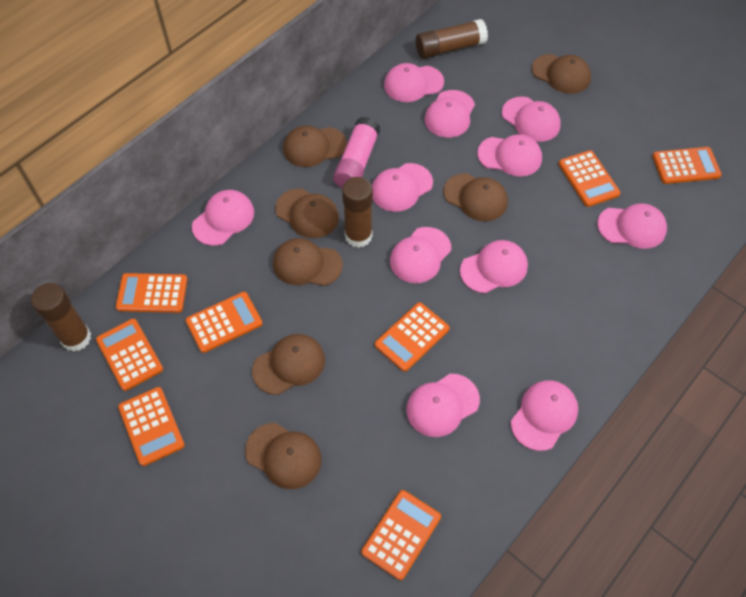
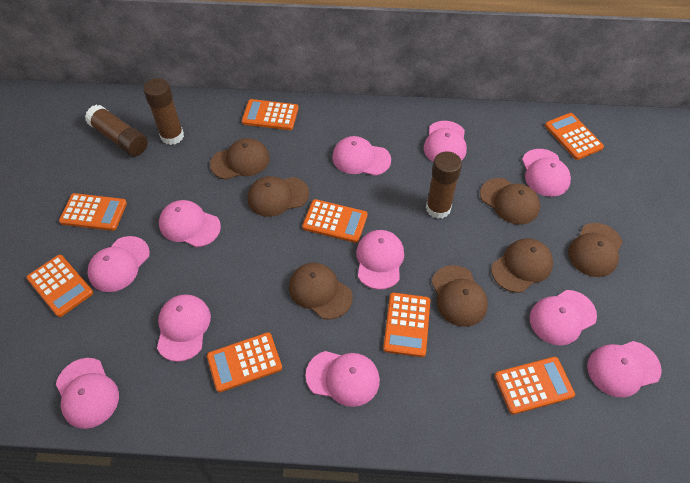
pink glue stick: [333,117,380,188] = 1 -> none = 0

